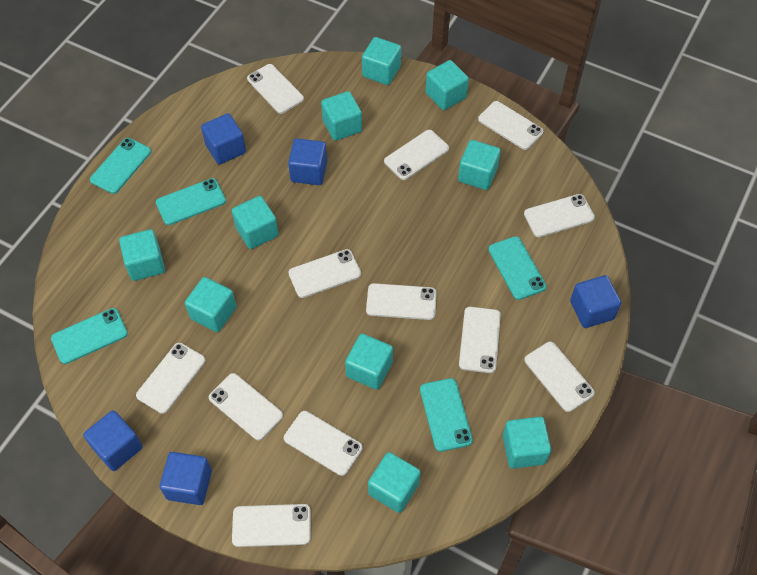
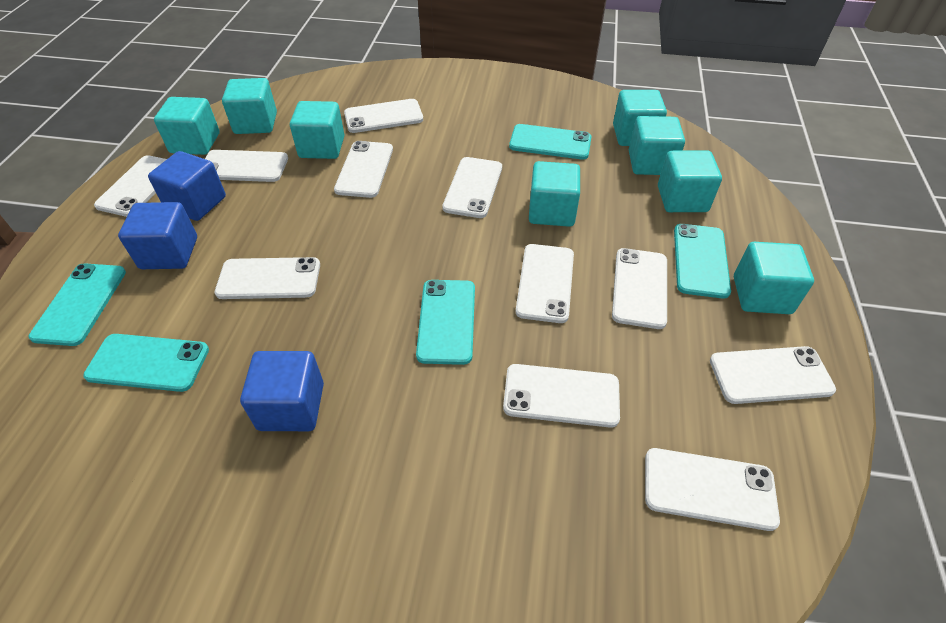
blue cube: [83,410,142,471] [160,452,212,505] [201,113,246,165] [288,139,327,185] [570,275,621,328] = 5 -> [118,202,197,269] [148,151,226,221] [240,351,324,431] = 3
turquoise cube: [119,229,165,281] [185,277,236,332] [232,196,278,249] [321,91,362,141] [345,334,393,390] [362,37,401,85] [368,452,421,513] [426,60,469,110] [458,140,501,190] [503,417,551,469] = 10 -> [154,97,220,155] [222,78,277,134] [290,101,344,159] [529,161,580,227] [613,90,667,146] [629,116,685,175] [658,150,722,212] [734,242,814,314] = 8
white phone: [136,343,206,414] [209,373,283,441] [232,504,311,547] [247,64,304,114] [284,411,363,476] [288,249,361,298] [366,283,437,320] [384,130,449,180] [459,307,501,373] [478,101,543,150] [524,194,595,237] [524,342,595,412] = 12 -> [94,155,167,217] [205,150,288,182] [215,257,320,299] [334,141,393,198] [344,99,423,133] [442,157,502,218] [503,364,620,428] [516,244,574,323] [612,248,667,329] [645,448,780,531] [710,346,836,404] = 11

